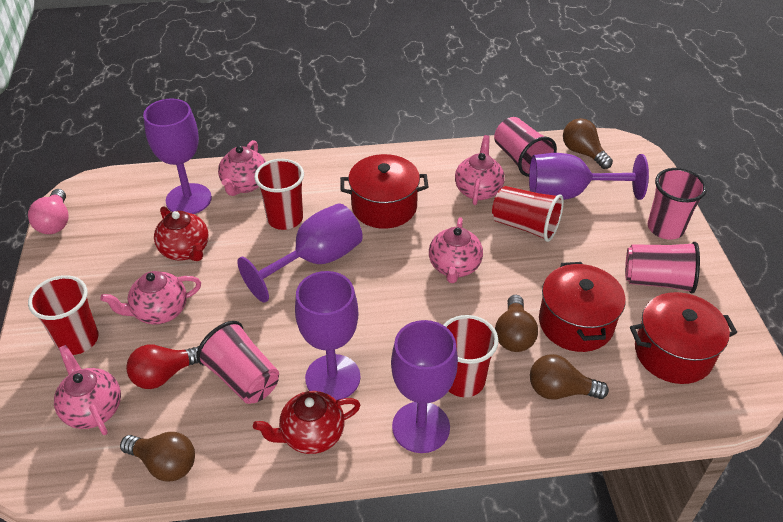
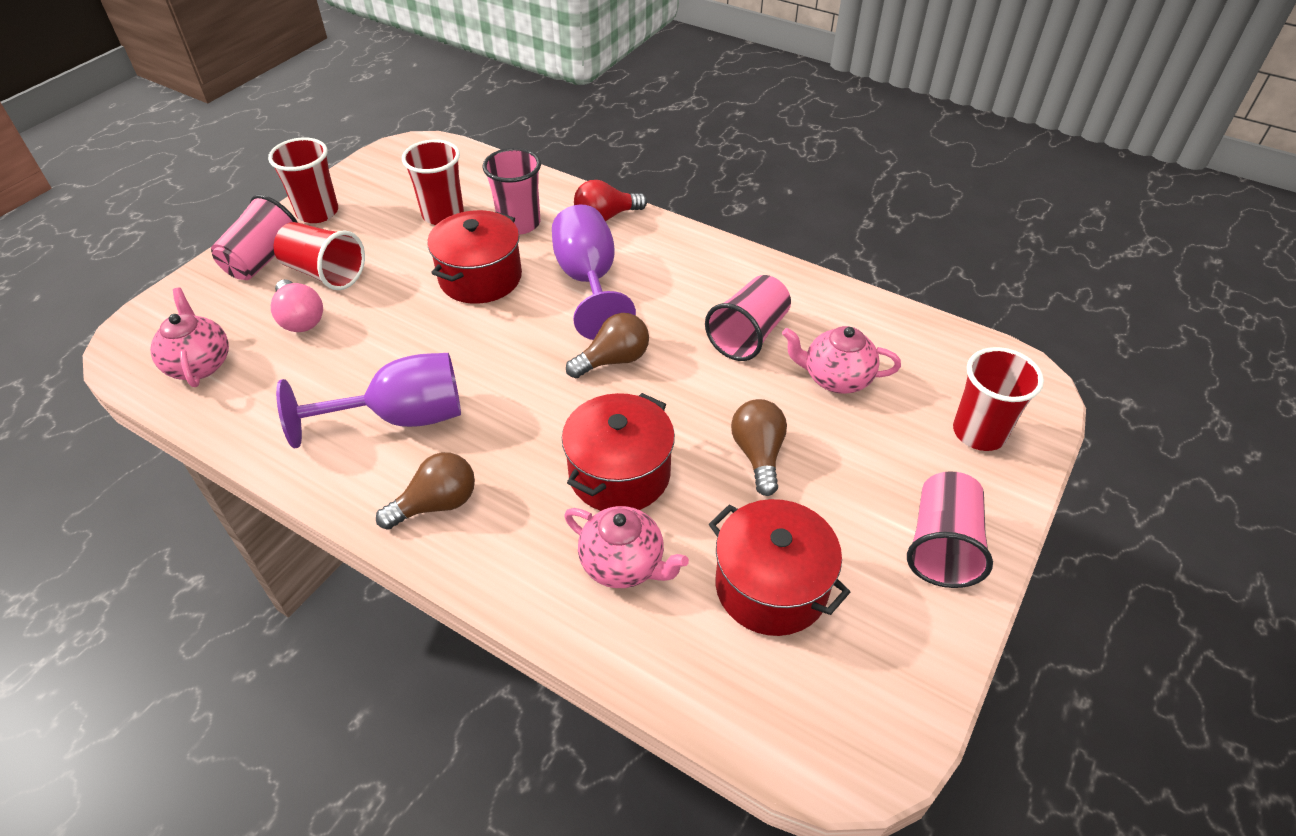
brown light bulb: [120,432,195,482] [495,295,538,352] [530,354,609,400] [563,118,613,169] = 4 -> [376,452,475,530] [566,313,649,378] [731,399,787,496] = 3
pink teapot: [54,345,121,435] [100,271,201,325] [218,140,266,196] [429,217,483,283] [455,135,505,205] = 5 -> [150,288,229,387] [564,506,689,588] [782,326,901,394] = 3
purple goblet: [143,98,212,214] [237,203,363,303] [295,271,360,400] [391,320,458,453] [529,153,649,200] = 5 -> [276,353,461,448] [552,204,636,340] = 2
red teapot: [154,206,209,261] [253,391,360,454] = 2 -> none = 0

